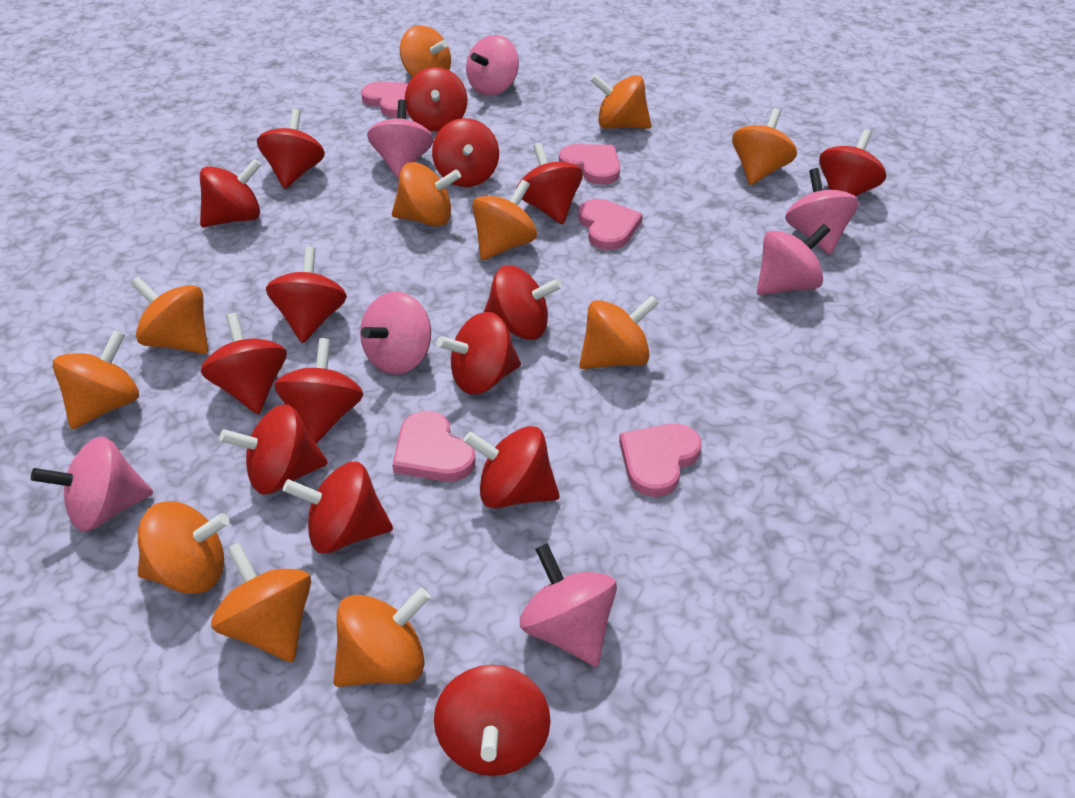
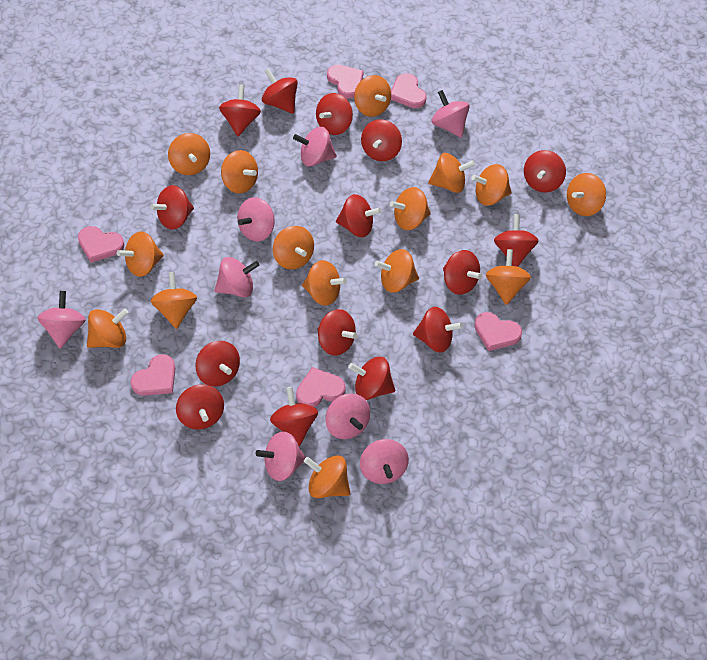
orange spinning top: [53,330,139,429] [131,277,208,354] [138,501,229,594] [211,542,311,662] [333,588,430,687] [392,162,461,227] [400,25,451,77] [472,180,537,260] [579,296,659,369] [590,74,651,129] [732,108,797,185] = 11 -> [87,308,129,348] [117,232,164,277] [151,272,197,329] [168,133,210,175] [221,150,258,194] [273,226,314,269] [302,260,347,306] [304,455,351,498] [354,75,391,117] [375,249,419,293] [390,187,431,230] [428,153,475,193] [472,164,512,206] [486,249,531,305] [567,173,606,216] = 15
pink heart: [361,82,409,117] [392,411,475,482] [559,144,620,185] [578,199,643,250] [619,423,702,497] = 5 -> [78,226,124,263] [130,354,176,396] [296,367,346,407] [327,65,364,98] [391,73,427,108] [474,312,522,351] = 6
pink spinning top: [31,436,153,531] [360,292,431,375] [367,99,433,178] [466,35,519,96] [520,543,617,667] [757,224,831,295] [785,168,859,255] = 7 -> [37,291,86,349] [214,257,259,297] [237,197,275,241] [256,431,306,481] [293,127,337,166] [325,393,370,439] [360,439,409,484] [432,90,470,138] = 8

